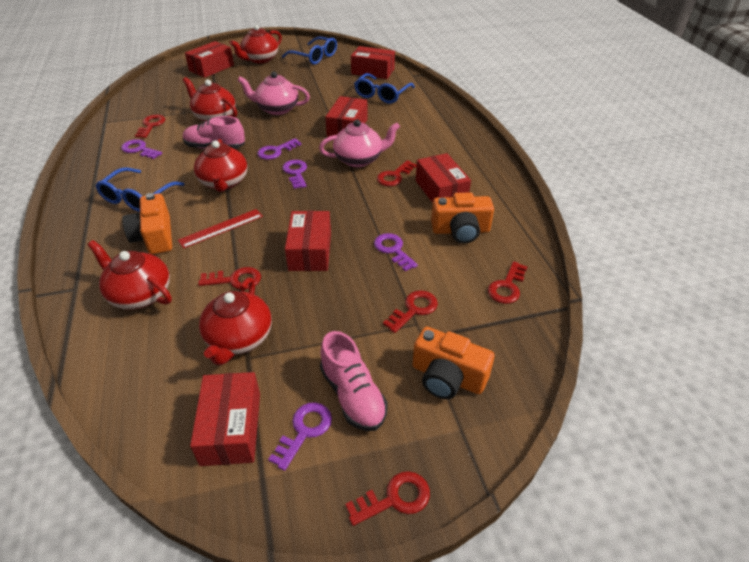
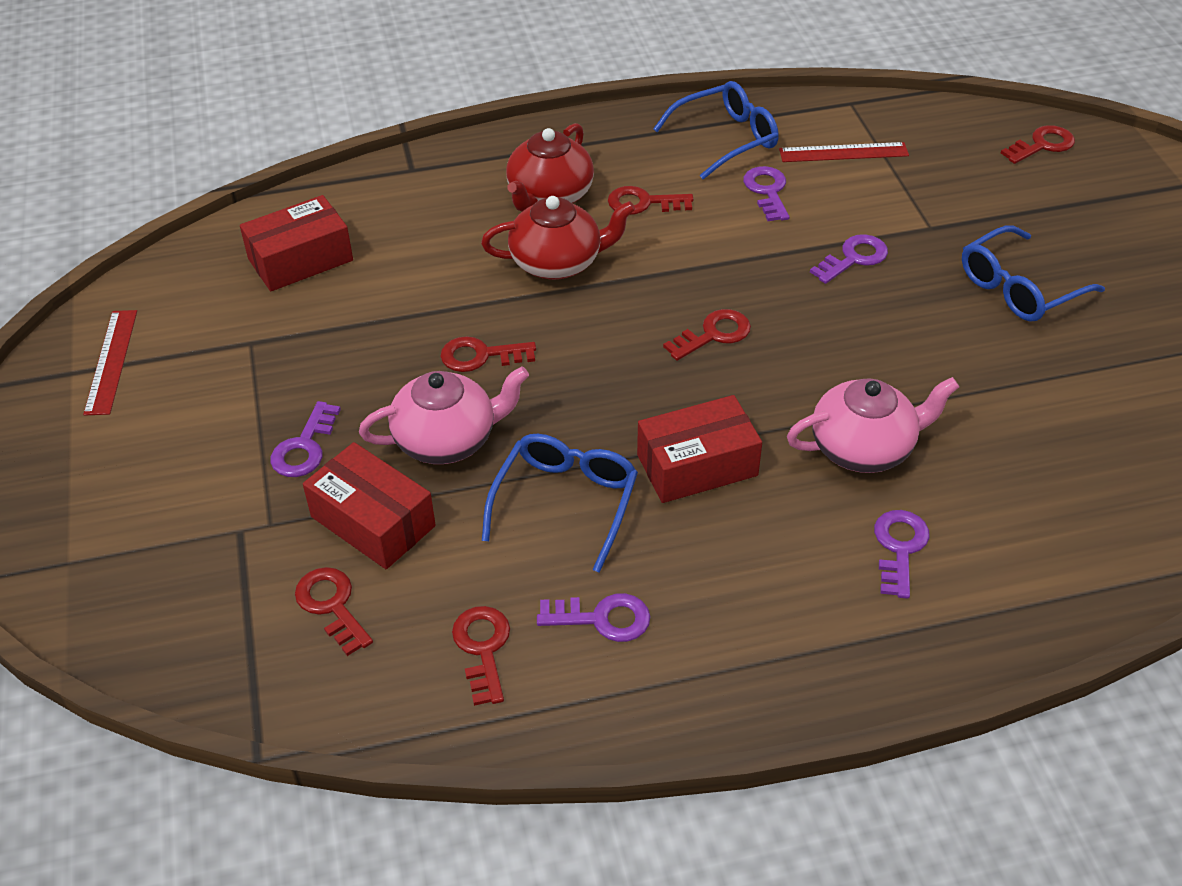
orange camera: [122,193,172,254] [413,327,495,399] [431,192,494,244] = 3 -> none = 0
pink shoe: [183,116,245,149] [320,331,388,431] = 2 -> none = 0
red box: [185,41,234,78] [190,372,260,466] [285,211,331,271] [325,96,368,137] [351,46,395,79] [416,153,471,203] = 6 -> [240,195,353,291] [303,442,436,569] [637,395,762,503] = 3
red ruler: [178,209,263,249] = 1 -> [83,310,137,416] [779,142,909,162] = 2
red teapot: [87,240,172,309] [183,77,237,121] [194,139,247,192] [199,278,272,366] [230,25,282,64] = 5 -> [481,196,635,280] [506,123,594,211] = 2

